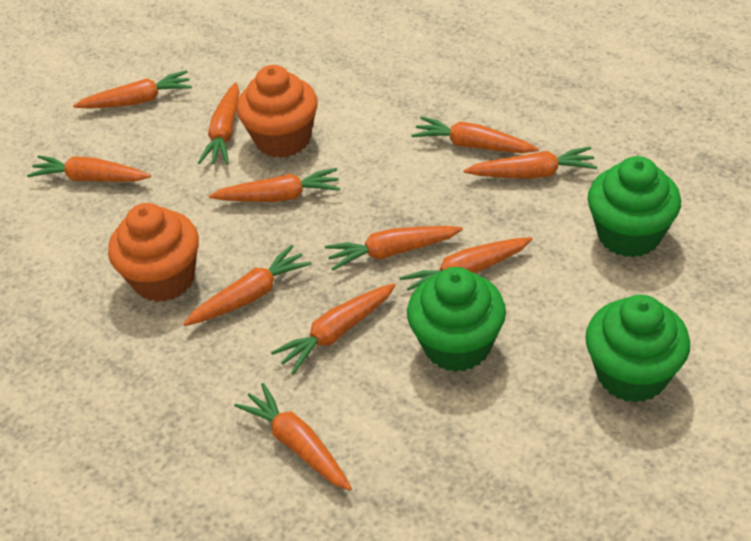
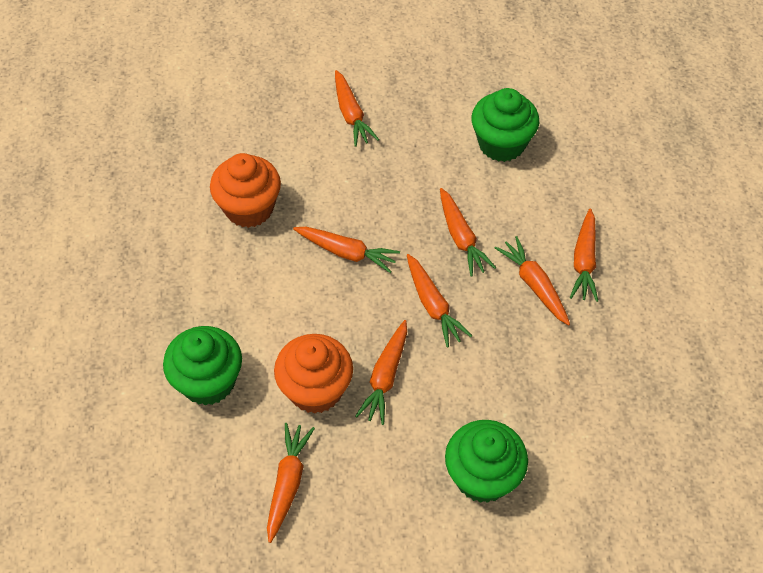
orange carrot: [27,155,151,182] [73,70,192,109] [183,245,312,326] [198,82,240,164] [209,168,340,202] [234,383,352,491] [271,283,396,374] [325,226,463,271] [399,237,533,291] [412,116,539,153] [464,146,597,179] = 11 -> [267,423,315,543] [293,227,400,273] [335,70,379,147] [355,320,407,425] [407,254,472,347] [440,188,496,277] [495,236,570,326] [570,208,598,302] = 8

